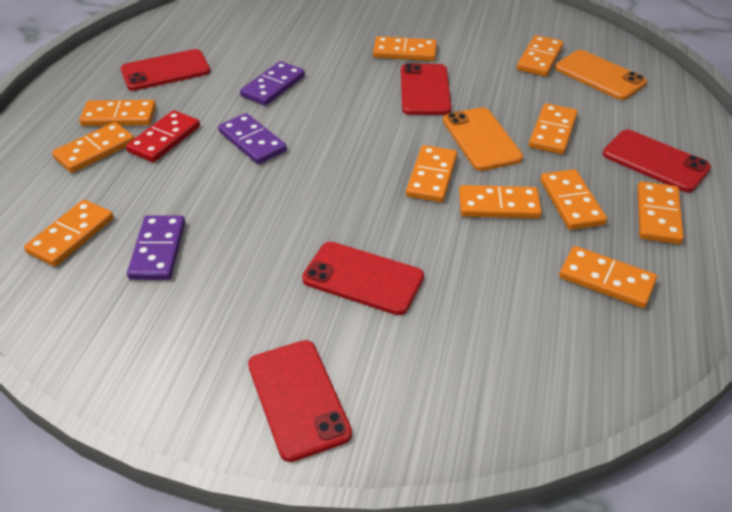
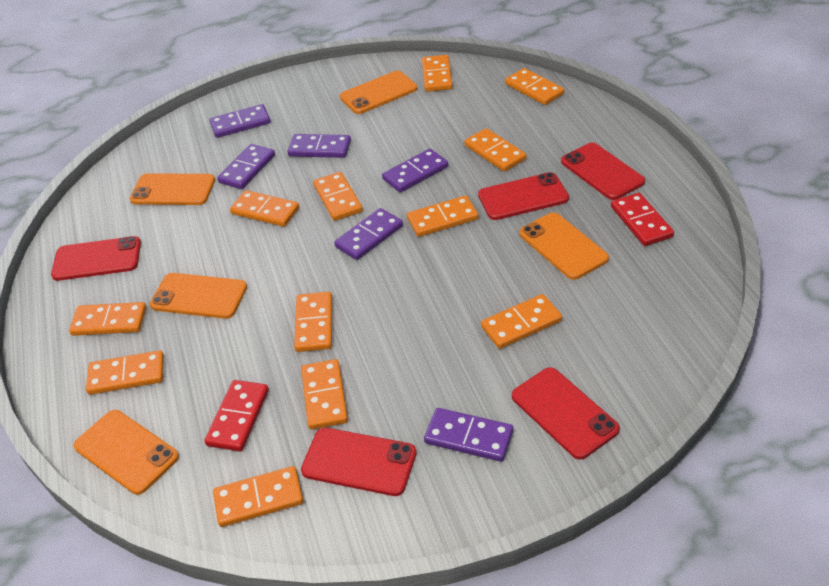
orange domino: [24,200,114,267] [52,122,134,173] [80,100,156,126] [373,36,437,61] [406,145,457,202] [459,185,542,219] [517,35,564,76] [529,103,578,154] [540,169,607,230] [559,246,657,308] [637,181,684,244] = 11 -> [69,302,146,336] [86,350,164,395] [213,466,303,527] [230,190,299,227] [294,292,332,352] [301,359,348,430] [313,172,363,221] [407,196,479,237] [422,55,453,92] [464,128,526,172] [481,294,562,349] [505,68,564,105] = 12
orange phone: [443,107,523,171] [555,50,647,100] = 2 -> [74,410,179,495] [130,173,215,205] [150,273,247,319] [340,71,417,114] [519,212,609,280] = 5
purple domino: [127,215,185,280] [218,113,287,164] [240,61,305,106] = 3 -> [210,104,271,138] [217,144,275,189] [287,134,351,158] [334,208,403,260] [382,149,448,193] [424,408,513,462] = 6
red domino: [126,110,200,162] = 1 -> [204,380,269,451] [611,193,674,246] = 2

